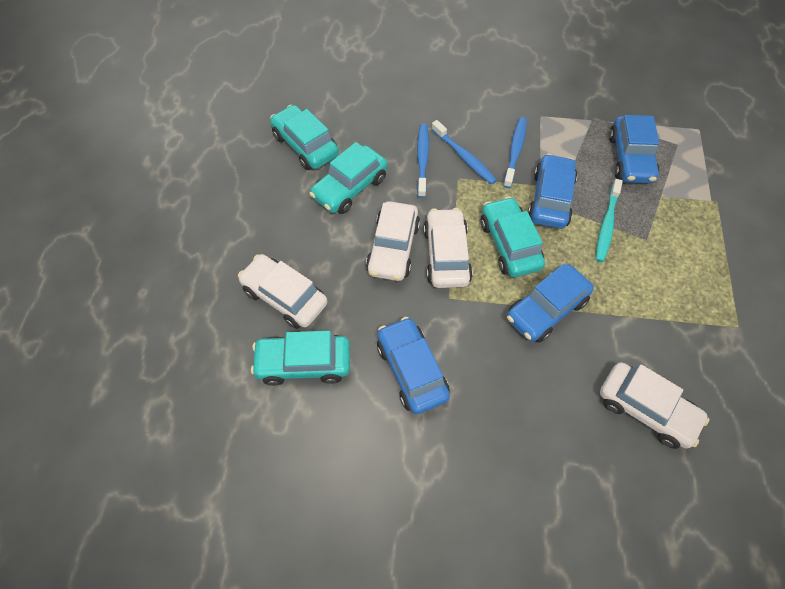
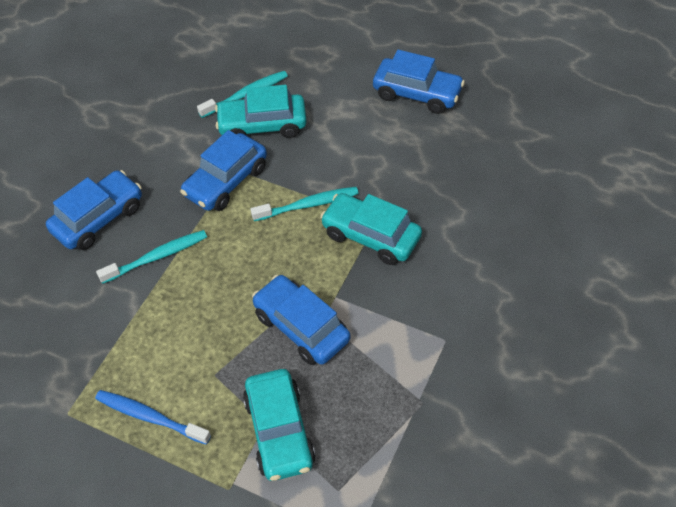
blue toothbrush: [417,124,429,198] [431,120,497,185] [503,117,527,188] = 3 -> [95,390,211,445] = 1
turquoise car: [251,331,350,386] [270,105,339,170] [309,142,388,214] [481,196,545,277] = 4 -> [215,85,307,138] [243,369,316,481] [320,193,422,265] = 3
turquoise toothbrush: [596,179,623,262] = 1 -> [96,230,207,284] [197,71,288,118] [250,187,359,221] = 3
white car: [238,254,328,329] [366,201,420,281] [423,208,473,288] [600,362,710,449] = 4 -> none = 0

